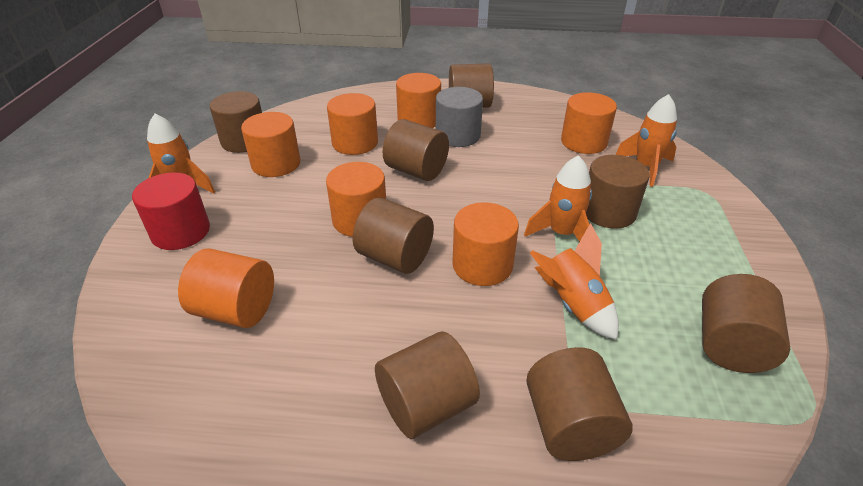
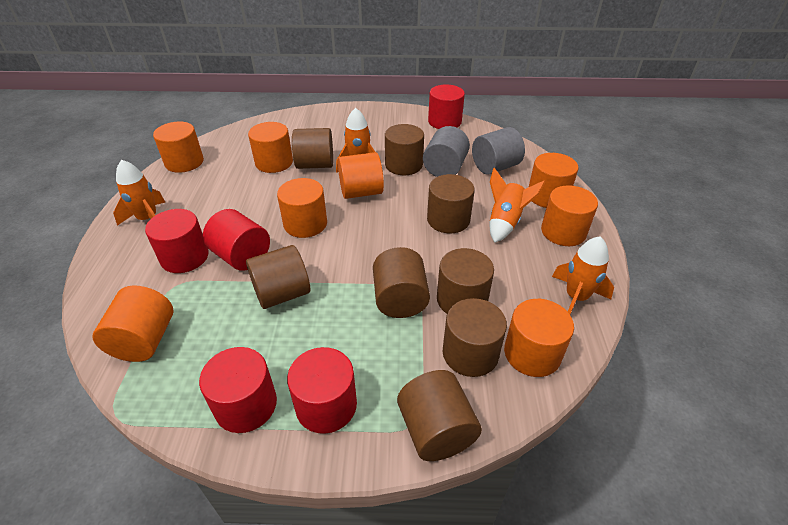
grey cylinder: [436,87,483,147] = 1 -> [423,126,470,177] [472,127,525,175] = 2
orange cylinder: [178,248,274,328] [241,112,301,177] [326,162,386,237] [327,93,378,155] [396,73,441,128] [452,202,519,286] [561,92,617,154] = 7 -> [92,285,174,362] [153,121,204,173] [248,122,293,173] [277,178,327,238] [338,152,384,199] [504,299,574,377] [529,153,579,208] [541,185,598,246] = 8
red cylinder: [132,173,210,250] = 1 -> [145,209,209,273] [199,347,277,433] [203,209,270,271] [287,347,357,434] [428,85,465,129] = 5

